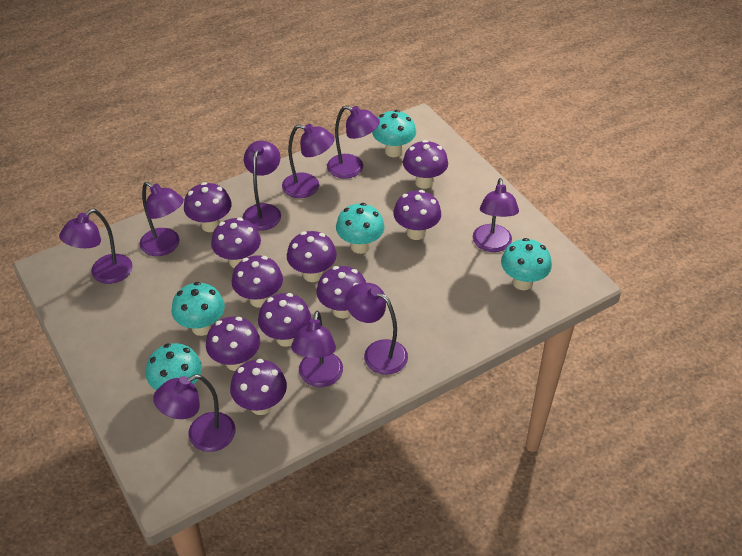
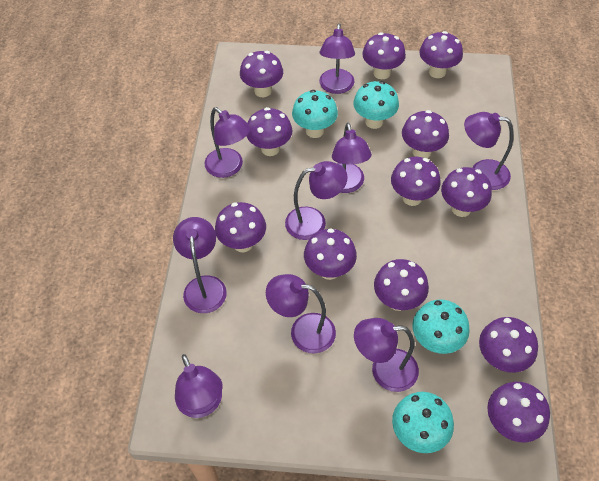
purple mushroom: [184,182,232,232] [206,317,260,371] [211,217,261,268] [230,359,287,415] [232,255,283,308] [258,293,311,347] [287,231,337,282] [316,266,366,318] [393,190,441,240] [403,140,448,189] = 10 -> [215,202,266,252] [240,51,283,97] [247,107,292,156] [304,229,357,280] [362,32,406,79] [374,259,429,311] [391,157,441,206] [402,110,449,158] [419,31,463,78] [441,167,492,217] [479,317,538,373] [487,382,550,442] = 12
turquoise mushroom: [146,343,202,390] [172,282,225,336] [336,203,385,254] [372,110,416,157] [501,238,552,290] = 5 -> [292,90,338,138] [353,81,399,129] [392,392,454,453] [412,300,470,354] = 4

